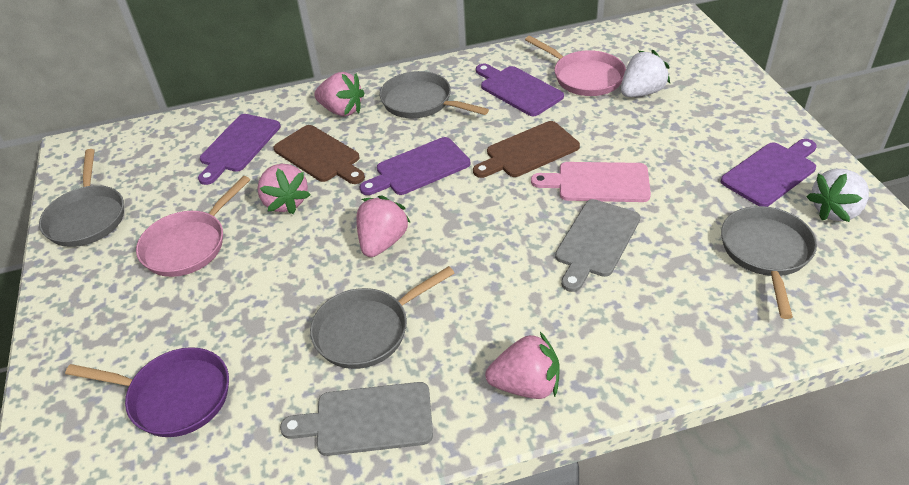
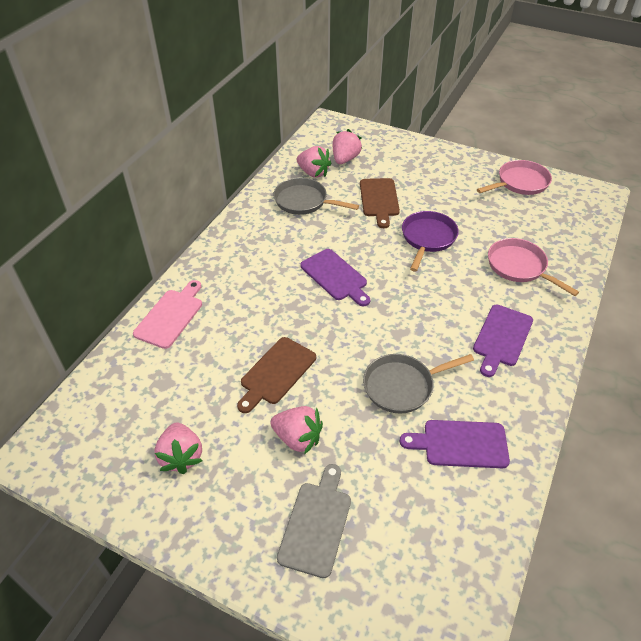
grey cutting board: [280,382,433,456] [555,199,640,292] = 2 -> [277,464,351,578] = 1
grey pan: [39,149,124,247] [310,266,455,369] [380,71,489,118] [721,206,817,319] = 4 -> [273,178,359,215] [363,354,474,413] = 2
purple cutting board: [198,114,281,185] [360,137,470,195] [476,64,564,116] [721,139,817,207] = 4 -> [300,249,370,306] [400,420,510,468] [473,305,533,377] = 3
white strawberry: [621,50,670,97] [807,169,869,222] = 2 -> none = 0

